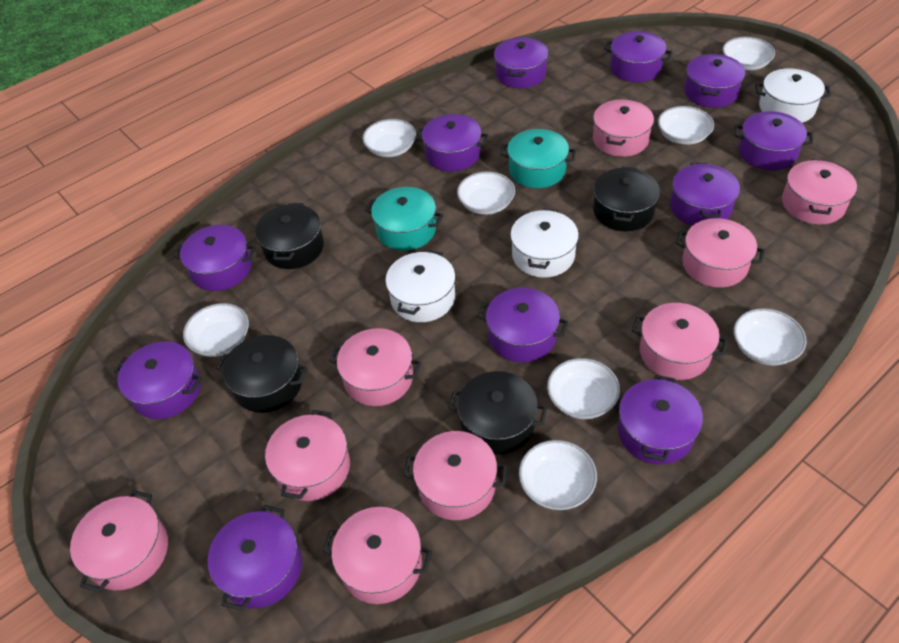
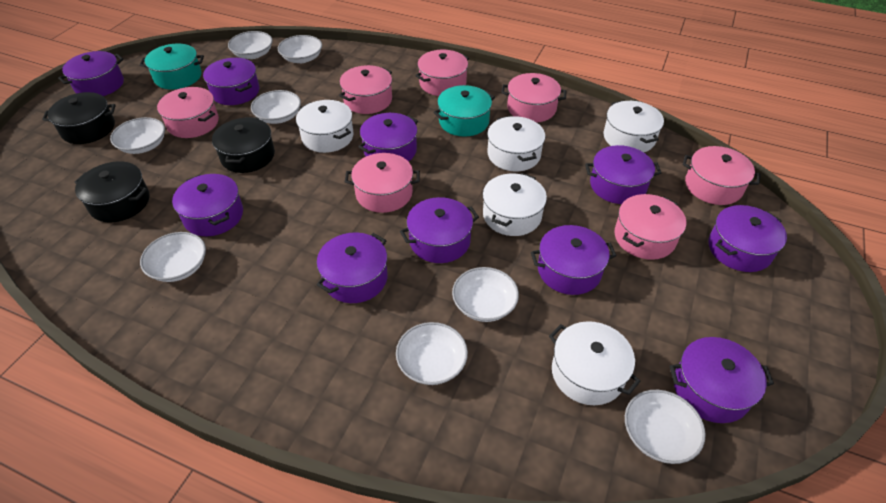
black pot: [216,335,308,413] [255,203,324,269] [448,371,547,455] [593,166,660,231] = 4 -> [42,92,116,144] [75,161,150,222] [212,117,275,173] = 3
pink pot: [70,490,168,592] [265,410,350,501] [323,507,432,604] [329,328,421,406] [404,431,507,520] [593,99,654,157] [632,303,728,380] [676,218,765,288] [782,159,857,225] = 9 -> [157,87,219,138] [339,65,392,114] [345,153,420,213] [415,50,469,96] [501,73,566,122] [614,194,686,260] [683,146,761,205] = 7
purple pot: [114,342,202,419] [174,225,256,291] [208,505,302,611] [415,114,488,171] [478,288,568,362] [494,37,548,88] [604,31,672,82] [618,375,703,465] [670,163,740,226] [684,54,745,108] [735,111,813,171] = 11 -> [58,51,124,96] [172,174,243,236] [203,58,259,105] [317,232,388,303] [358,113,418,162] [400,197,479,263] [531,225,617,295] [585,145,661,204] [669,337,774,423] [709,205,787,272] = 10
white pot: [385,250,456,322] [510,208,579,278] [755,68,831,123] = 3 -> [296,100,353,153] [483,173,547,236] [487,116,545,171] [549,321,641,405] [604,100,664,152] = 5

